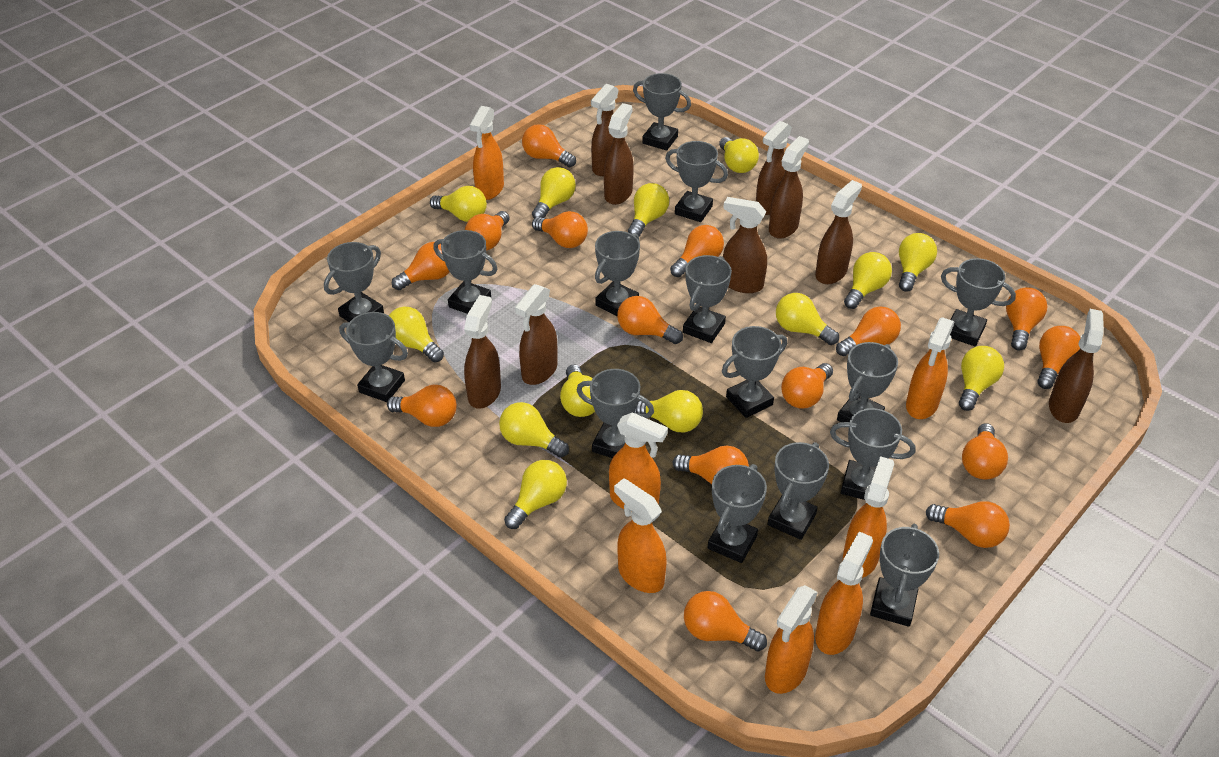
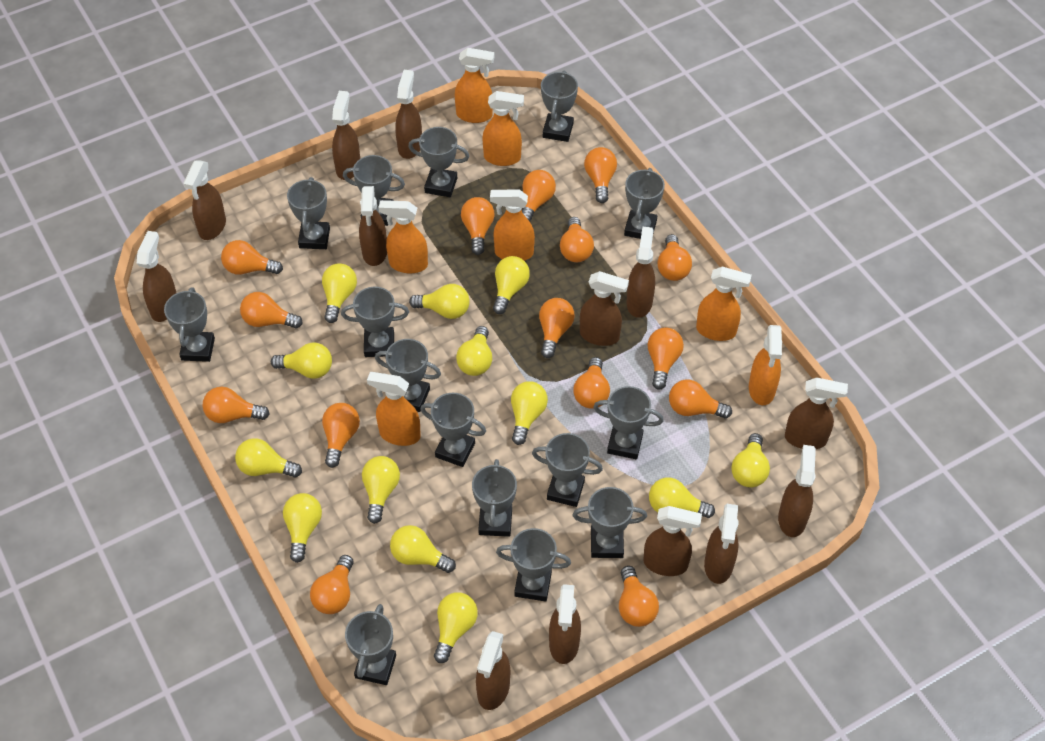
brown spray bottle: [464,295,501,409] [515,284,557,385] [591,84,619,176] [604,103,634,205] [723,197,767,293] [756,121,792,215] [769,136,809,239] [815,180,862,284] [1049,309,1104,423] = 9 -> [137,231,176,322] [183,160,226,240] [332,91,360,180] [359,186,387,266] [395,70,422,159] [476,631,510,710] [549,584,581,664] [580,271,629,346] [626,226,655,318] [644,506,702,576] [704,504,739,584] [778,445,816,537] [785,377,848,449] = 13

